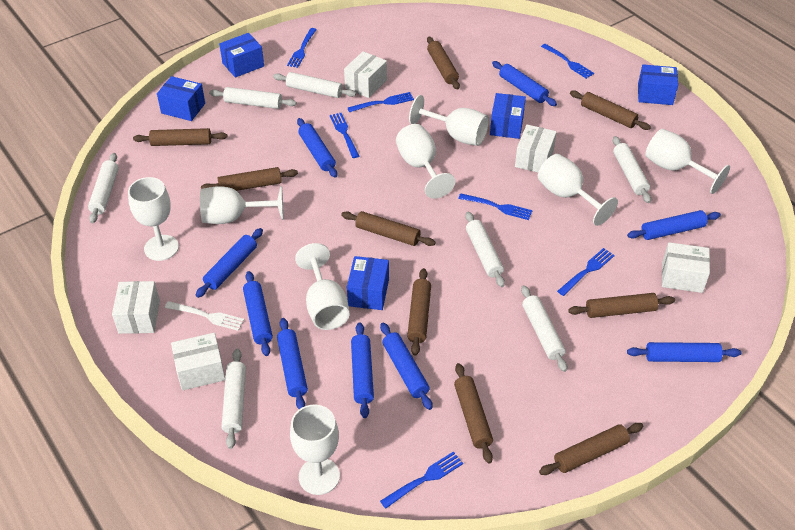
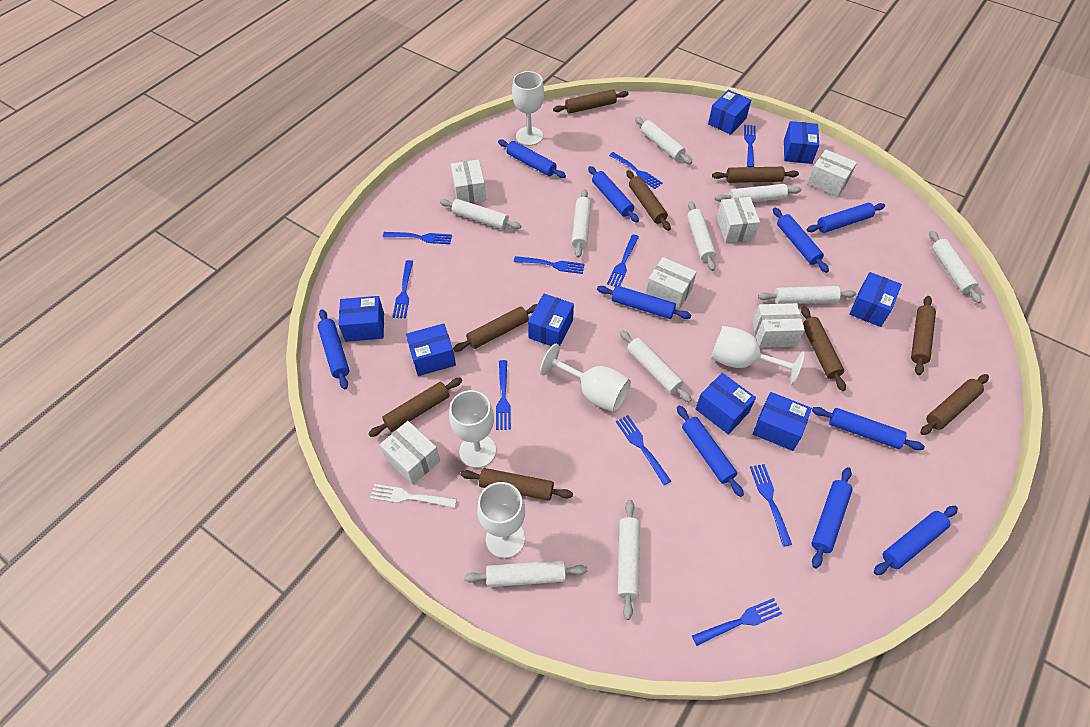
blue box: [157,76,205,121] [219,33,264,78] [347,256,389,310] [490,93,526,139] [638,64,678,105] = 5 -> [339,296,384,342] [406,323,456,376] [528,294,574,346] [696,373,756,434] [708,90,751,135] [753,392,812,451] [784,121,819,164] [849,272,902,327] = 8
blue fork: [287,28,317,68] [330,113,359,158] [348,92,414,112] [380,451,463,509] [458,193,532,220] [541,44,594,79] [557,248,615,296] = 7 -> [383,232,452,244] [393,260,413,318] [496,360,511,430] [514,256,585,274] [607,234,639,287] [609,152,663,189] [616,415,671,485] [692,598,782,646] [744,125,756,167] [750,464,792,546] = 10
blue rolling pin: [196,228,263,298] [243,271,273,356] [277,318,308,409] [297,118,337,178] [351,322,374,418] [380,323,432,410] [492,61,557,106] [627,210,721,240] [627,342,741,362] = 9 -> [318,309,349,390] [498,140,566,178] [588,166,639,223] [597,286,691,319] [677,405,744,497] [773,208,829,273] [807,203,885,233] [811,467,853,568] [812,407,925,450] [874,506,958,575] = 10
white box: [112,281,160,334] [171,333,225,391] [344,51,387,98] [515,125,557,172] [662,242,710,293] = 5 -> [380,421,440,485] [451,160,486,203] [646,257,696,310] [717,197,760,243] [752,303,805,348] [807,150,857,197] = 6
white goblet: [128,177,179,261] [200,186,283,224] [290,405,340,495] [295,243,350,330] [396,124,455,199] [409,95,489,146] [538,154,618,226] [645,129,730,194] = 8 -> [449,390,496,468] [477,482,525,558] [512,71,544,146] [540,343,631,412] [711,326,805,385] = 5
white rolling pin: [88,153,119,223] [209,87,296,109] [222,349,246,449] [273,72,356,98] [465,212,505,287] [521,285,567,372] [613,136,651,203] = 7 -> [440,199,521,229] [464,560,587,587] [572,189,591,258] [618,500,640,620] [620,330,692,402] [635,117,692,164] [687,201,716,271] [715,184,801,202] [758,286,856,304] [929,230,982,303] = 10

